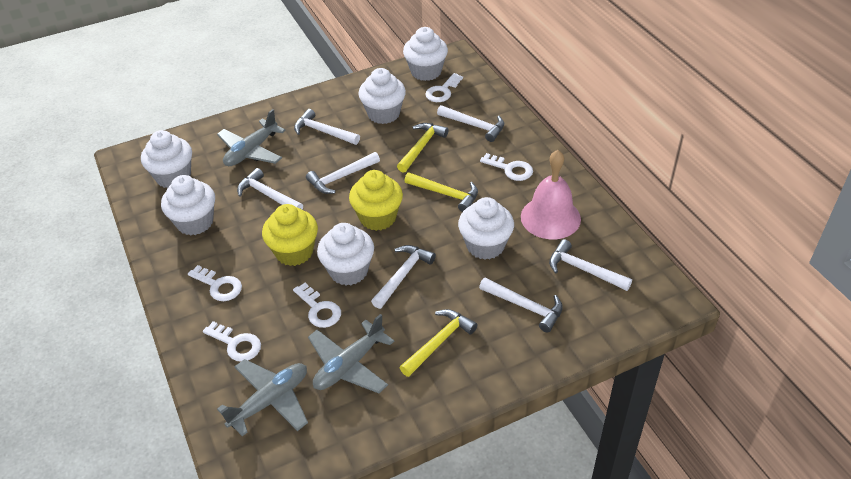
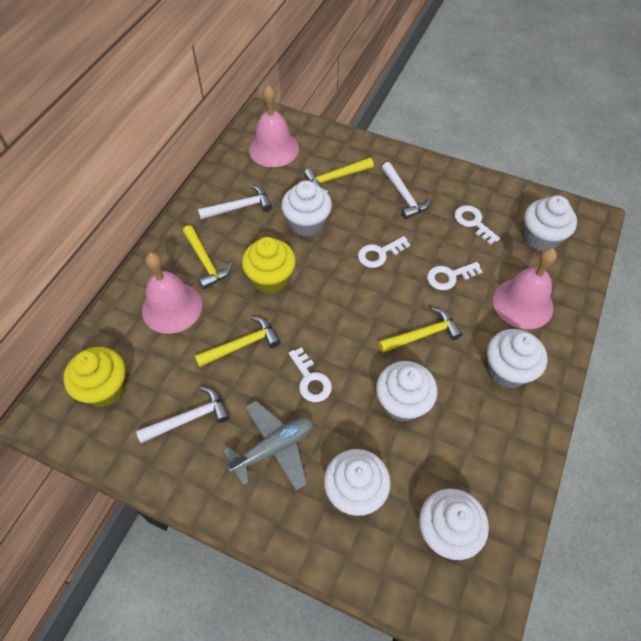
grey plane: [217,109,286,166] [217,359,308,436] [308,314,394,393] = 3 -> [223,401,313,491] = 1
pink bell: [521,150,581,239] = 1 -> [142,252,202,334] [249,85,299,167] [493,248,557,329] = 3
white hammer: [237,168,303,210] [294,109,360,145] [306,152,380,194] [371,245,436,309] [437,105,504,142] [479,278,563,333] [549,239,632,291] = 7 -> [136,387,230,443] [198,185,272,220] [382,162,431,219] = 3
white key: [188,265,242,301] [203,321,261,362] [293,283,341,328] [425,73,463,102] [480,153,533,181] = 5 -> [289,347,332,402] [358,236,410,268] [427,262,483,290] [455,205,500,245] = 4
yellow hammer: [397,123,449,173] [399,309,477,377] [404,172,478,212] = 3 -> [183,225,233,289] [195,316,280,367] [304,158,374,193] [379,307,463,353] = 4

